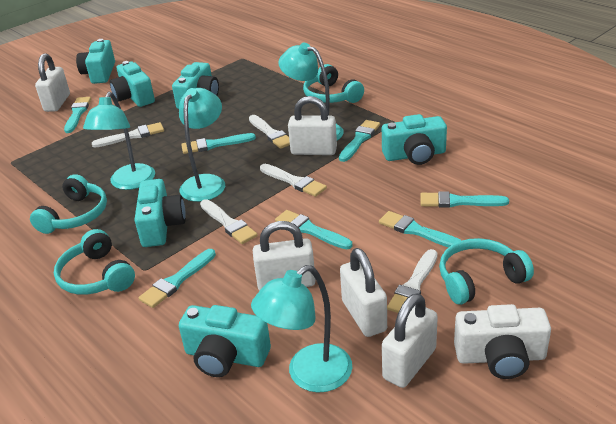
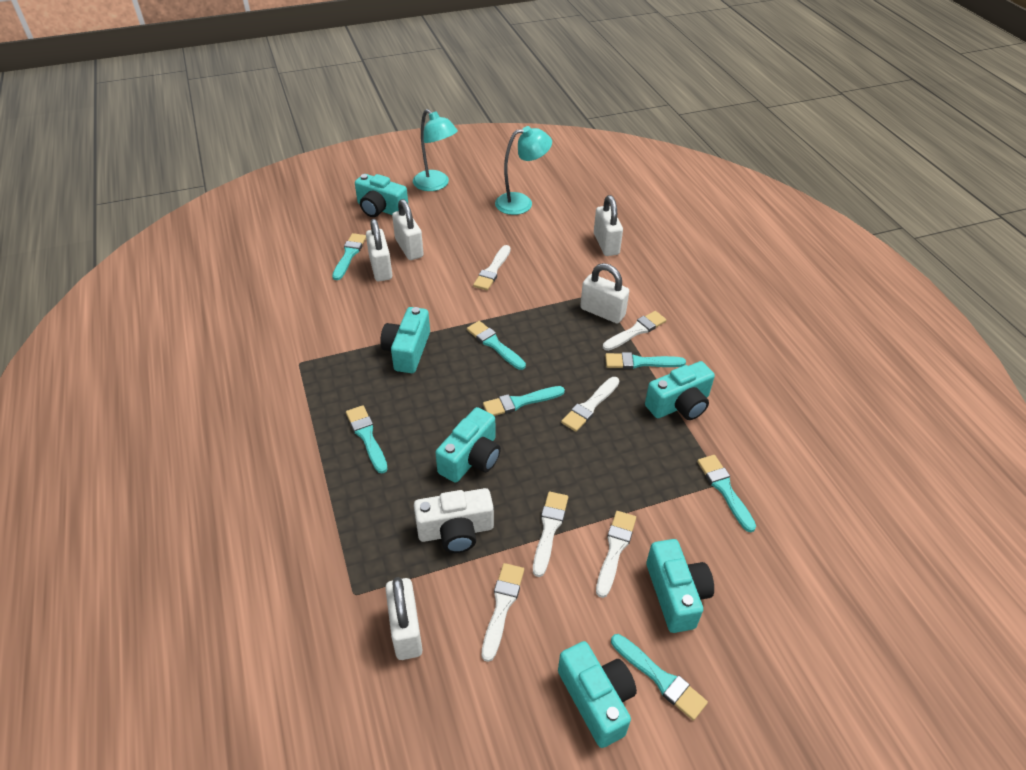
turquoise headphones: [30,174,107,234] [54,229,135,295] [303,64,364,103] [439,238,534,305] = 4 -> none = 0
turquoise lamp: [83,92,155,190] [179,88,225,202] [251,265,352,393] [278,43,344,140] = 4 -> [413,109,458,191] [495,126,552,215] = 2
white brush: [92,122,164,148] [200,199,257,244] [249,115,290,149] [260,164,327,197] [387,249,438,313] = 5 -> [473,245,511,290] [482,563,524,662] [533,492,568,577] [561,377,619,432] [596,511,636,598] [603,311,666,351] = 6

